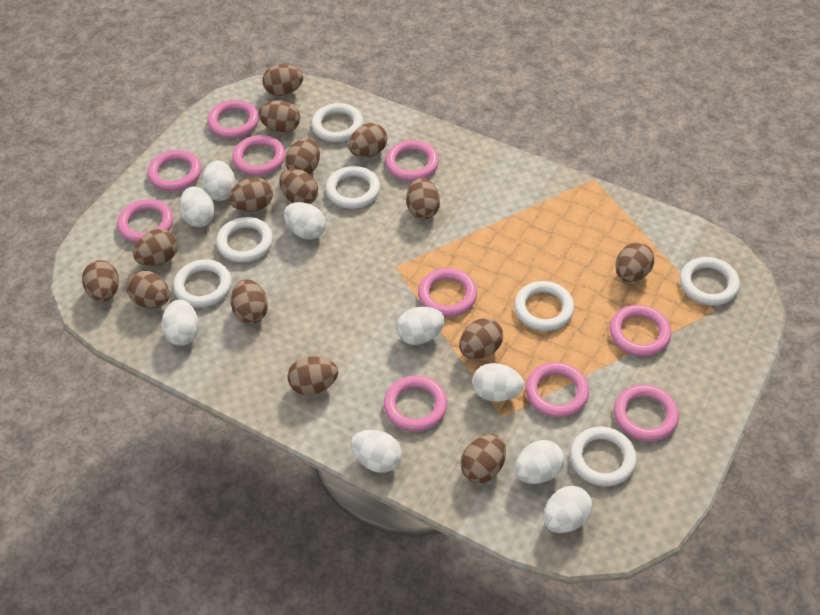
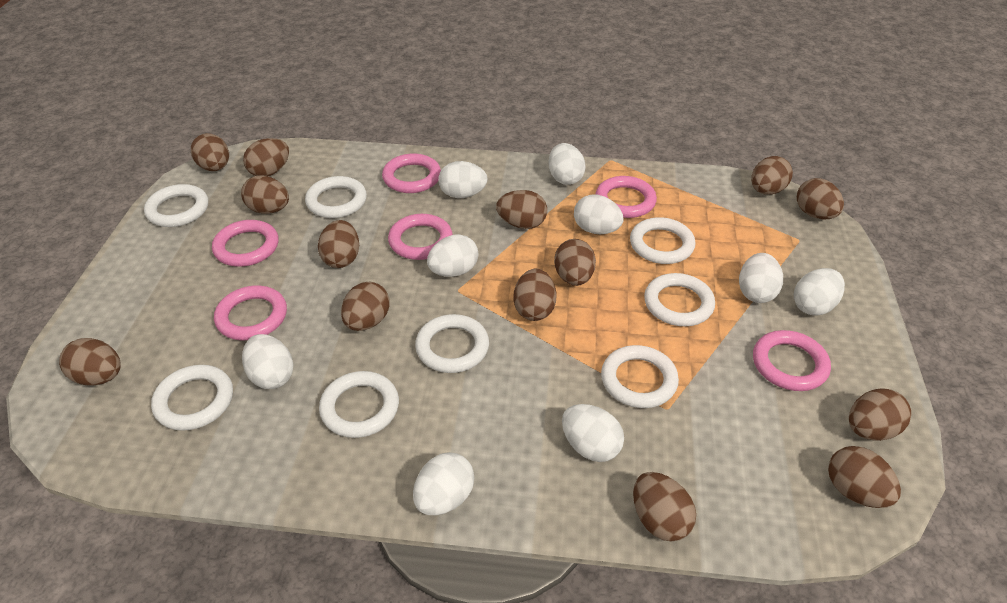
brown egg: [82,260,119,302] [126,271,170,308] [133,229,178,266] [228,178,273,212] [231,279,268,324] [258,101,300,133] [262,64,303,96] [279,168,318,204] [285,138,320,174] [287,356,338,395] [348,123,387,157] [406,178,440,220] [459,318,503,359] [460,434,506,483] [615,242,654,282] = 15 -> [59,338,121,386] [191,133,229,171] [241,175,289,214] [243,138,289,176] [318,220,359,268] [341,282,390,331] [496,190,547,229] [513,269,557,321] [554,239,596,286] [633,472,696,541] [751,156,793,195] [797,178,844,219] [828,446,901,508] [849,388,911,441] = 14
pink ring: [117,199,173,243] [147,150,201,191] [207,100,259,139] [232,135,286,176] [384,376,447,432] [385,140,439,181] [418,268,477,317] [525,362,589,418] [610,305,671,357] [614,384,679,442] = 10 -> [212,220,279,267] [214,286,287,340] [382,154,441,193] [388,214,453,260] [595,176,657,218] [753,330,831,391] = 6
white ring: [173,259,232,308] [216,217,273,263] [311,103,363,142] [326,166,380,209] [514,281,574,331] [570,427,637,486] [680,257,740,306] = 7 -> [144,184,208,227] [151,365,233,431] [305,176,367,218] [319,371,399,438] [415,314,489,373] [601,345,679,408] [630,217,695,264] [644,273,715,326] = 8

